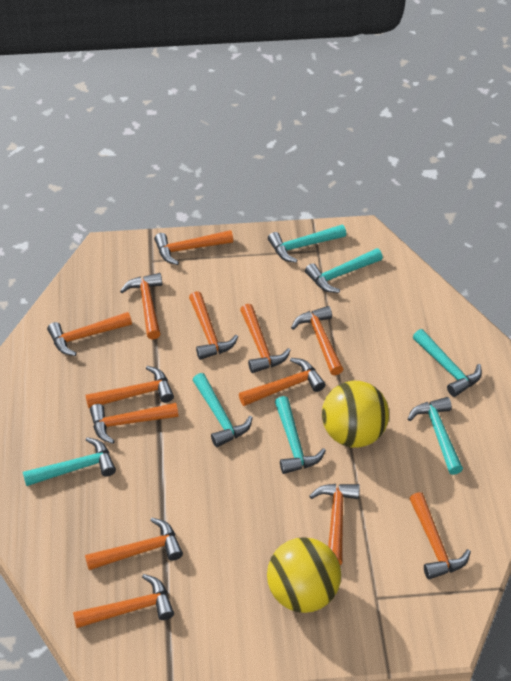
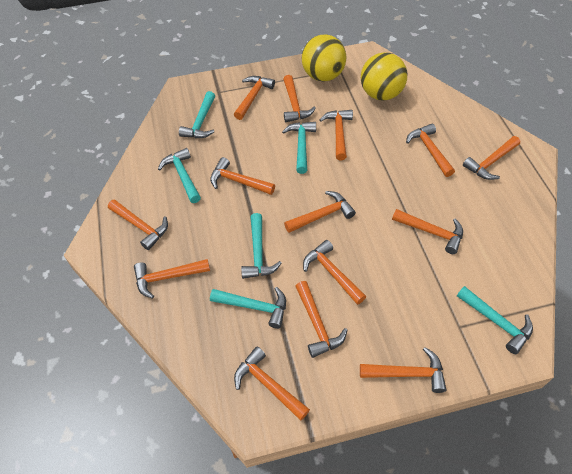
orange hammer: [47,312,132,356] [73,574,174,628] [85,366,174,408] [85,518,183,570] [90,403,178,444] [120,273,162,340] [154,230,233,265] [189,291,238,360] [239,358,325,406] [240,304,291,373] [291,306,343,375] [309,484,360,565] [409,492,471,579] = 13 -> [108,199,168,250] [134,259,210,299] [210,157,275,195] [234,76,275,120] [234,347,310,420] [283,75,316,122] [284,191,356,233] [295,281,347,358] [303,240,366,305] [319,110,353,160] [360,347,447,393] [392,209,463,254] [406,124,455,177] [463,136,520,180] = 14
turquoise hammer: [23,437,116,486] [193,373,253,447] [268,225,346,263] [275,396,326,474] [305,248,383,293] [408,397,463,475] [413,329,482,397] = 7 -> [158,148,201,203] [179,91,215,138] [210,287,286,329] [241,213,282,279] [282,122,316,174] [457,286,533,354] = 6

